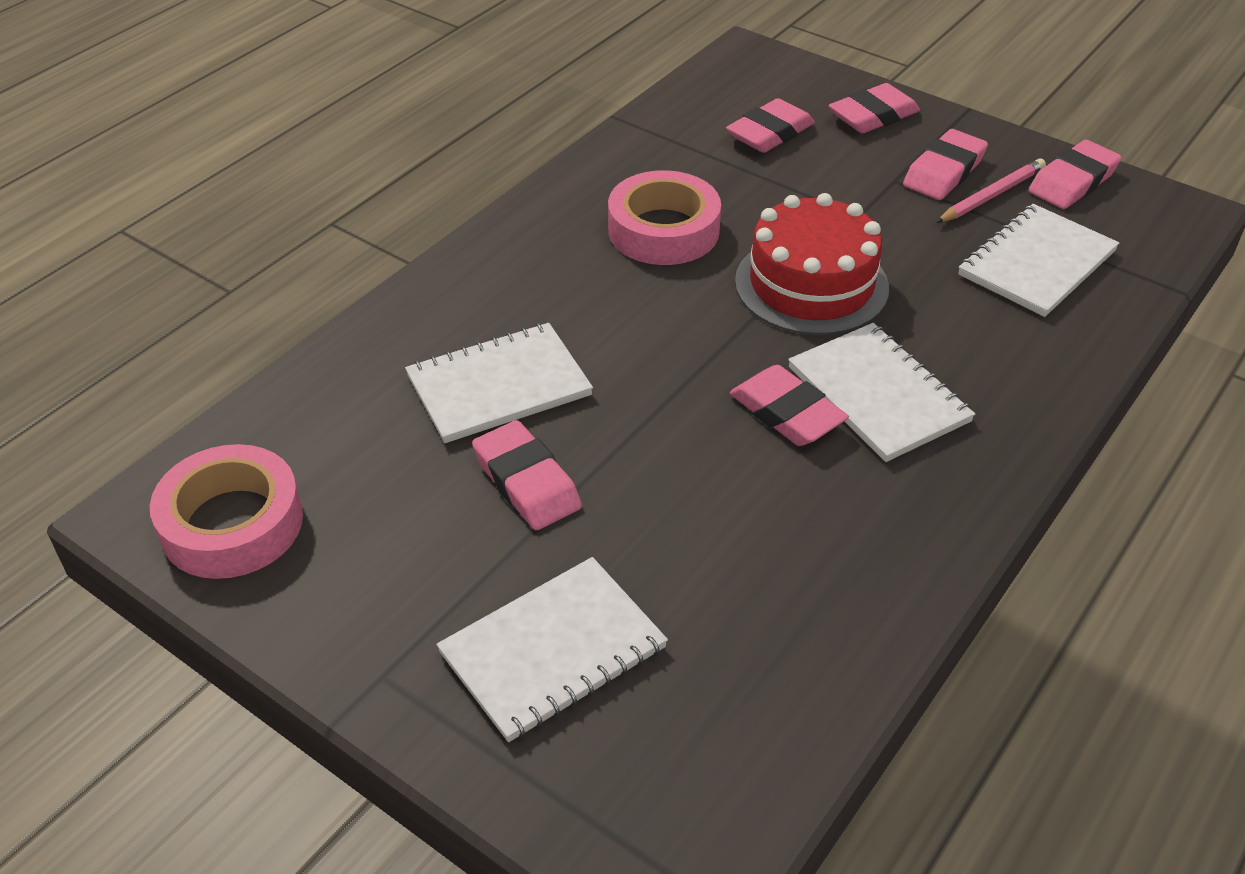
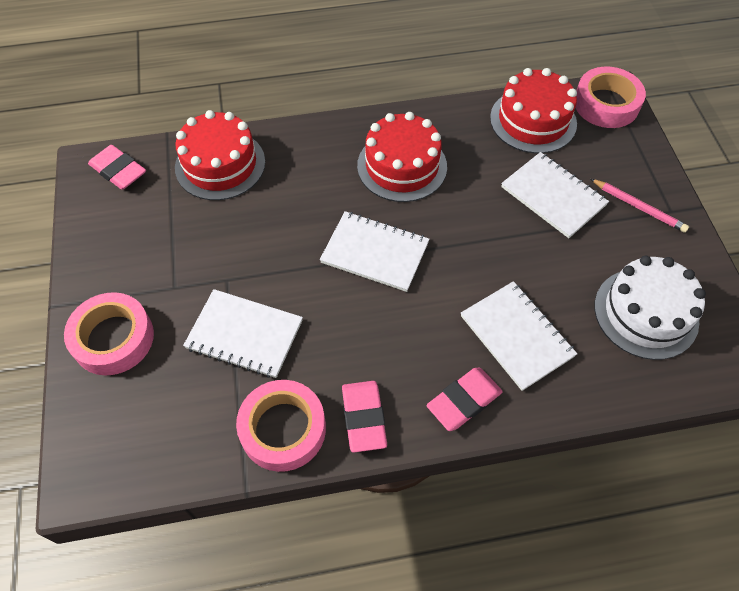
pink eraser: [472,420,582,530] [726,98,815,153] [730,365,849,446] [829,83,920,133] [903,129,988,200] [1029,140,1122,209] = 6 -> [88,145,146,190] [342,381,387,453] [427,368,503,431] = 3
pink tape: [150,444,303,579] [608,170,721,265] = 2 -> [64,292,154,375] [236,380,326,472] [575,67,646,128] = 3
red cake: [735,193,889,335] = 1 -> [175,110,265,200] [357,112,447,202] [490,68,577,153] = 3
white cake: none = 0 -> [594,256,706,360] = 1

